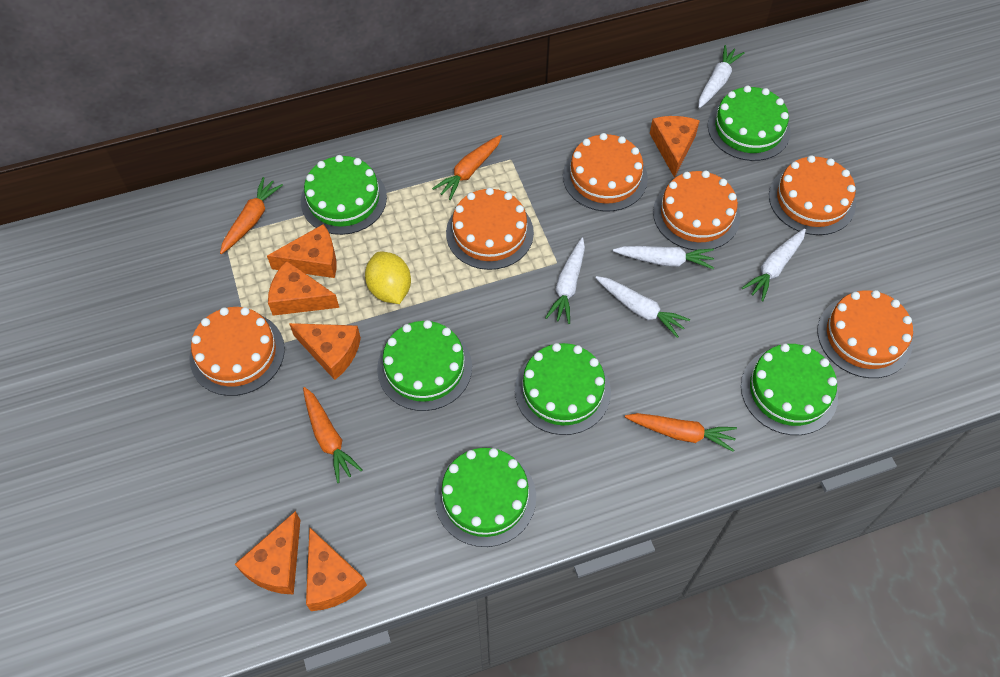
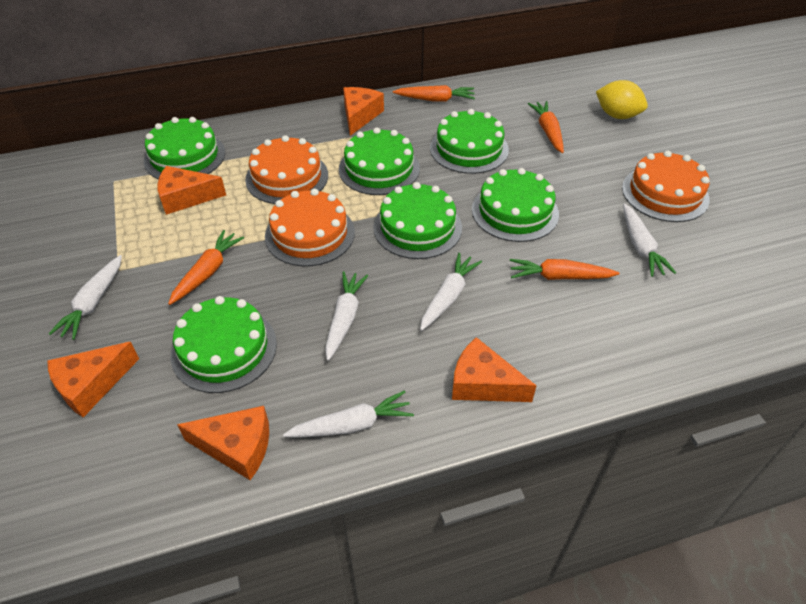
orange cake: [189,307,285,396] [446,188,534,270] [563,133,648,211] [653,170,740,250] [769,155,856,235] [818,290,913,378] = 6 -> [245,135,328,204] [265,189,355,266] [622,151,710,222] = 3
orange cheese: [235,511,300,595] [267,224,336,278] [268,261,339,316] [289,323,361,380] [306,527,367,611] [650,116,700,178] = 6 -> [47,342,139,417] [157,166,226,215] [177,406,269,480] [343,87,384,136] [452,337,537,402] = 5

